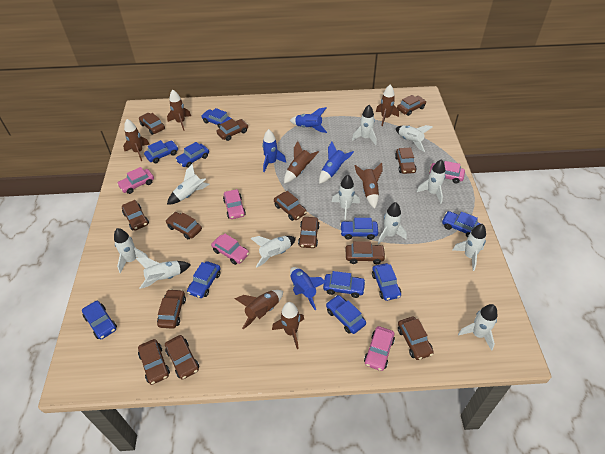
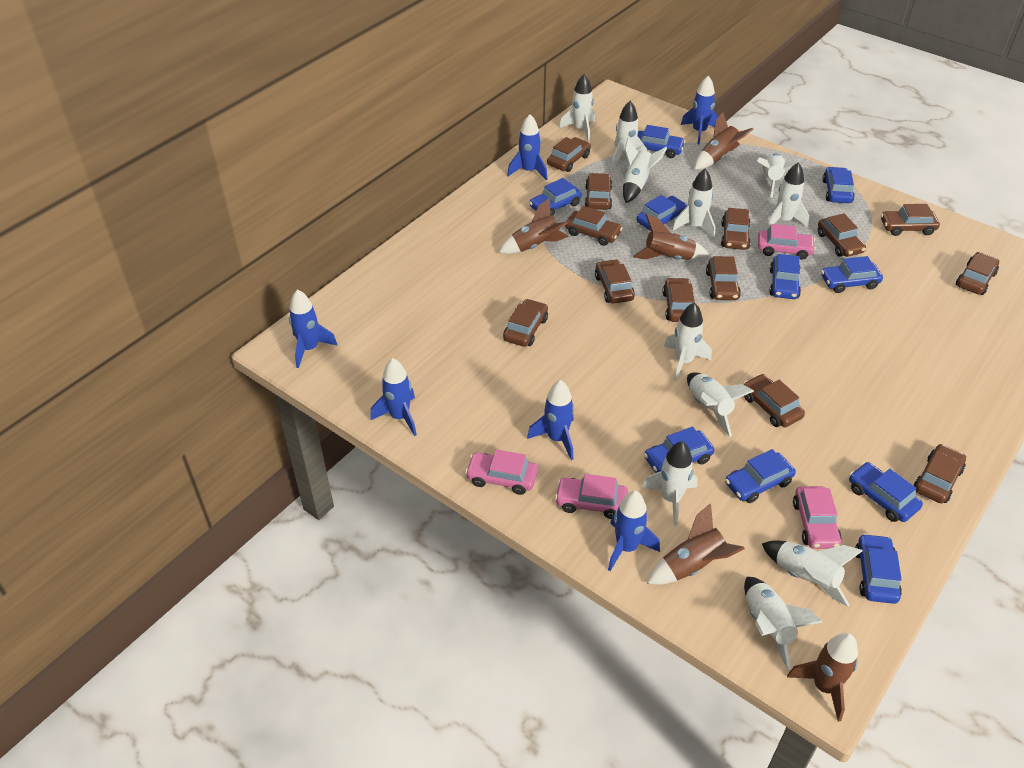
blue rocket: [262,129,286,172] [290,107,327,133] [290,267,327,310] [319,141,354,184] = 4 -> [289,289,338,368] [370,358,417,436] [507,114,548,181] [527,380,574,460] [608,491,660,571] [681,76,718,144] = 6
brown rocket: [123,119,150,161] [167,89,191,131] [235,290,283,329] [272,302,304,349] [284,141,319,183] [354,163,383,209] [376,85,399,126] = 7 -> [499,198,569,254] [633,214,709,260] [647,503,745,585] [695,112,753,169] [787,633,858,722] = 5
pink car: [117,167,154,194] [211,233,249,265] [223,189,246,219] [364,326,395,371] [429,161,465,184] = 5 -> [465,449,538,495] [555,474,628,519] [758,224,816,260] [793,486,842,549] = 4

